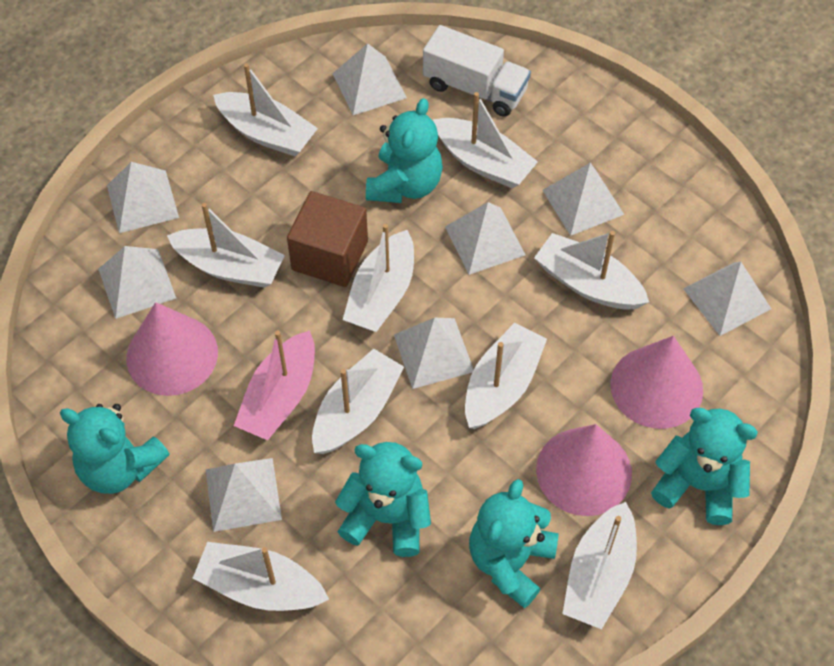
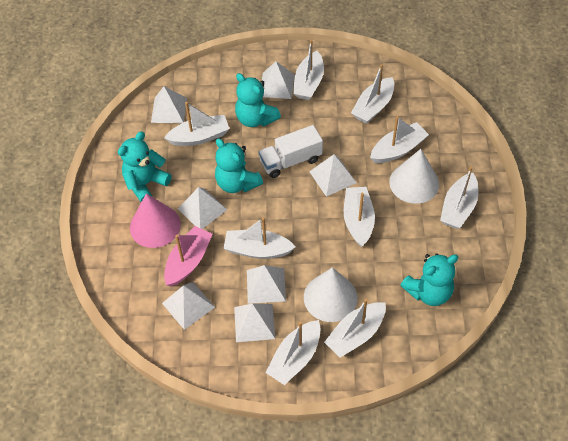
brown cube: [287,191,368,287] = 1 -> none = 0
pink cone: [127,302,218,396] [536,424,632,516] [610,336,703,429] = 3 -> [130,193,181,248] = 1
turquoise teddy bear: [60,404,169,494] [335,442,431,557] [366,98,443,203] [469,479,559,608] [651,408,758,525] = 5 -> [118,131,172,202] [215,138,263,193] [235,73,281,127] [400,253,458,306] = 4
white cone: none = 0 -> [304,268,358,322] [389,149,439,204] = 2
white pyramid: [98,246,176,319] [107,162,179,233] [206,458,282,532] [332,43,407,115] [394,318,474,389] [445,202,525,275] [543,163,624,236] [683,262,771,336] = 8 -> [151,86,187,123] [162,282,215,330] [178,187,227,229] [234,303,275,342] [247,265,286,304] [262,61,294,99] [309,154,356,197] = 7

